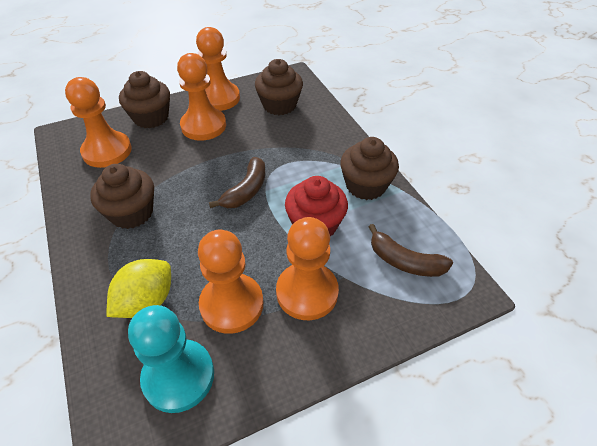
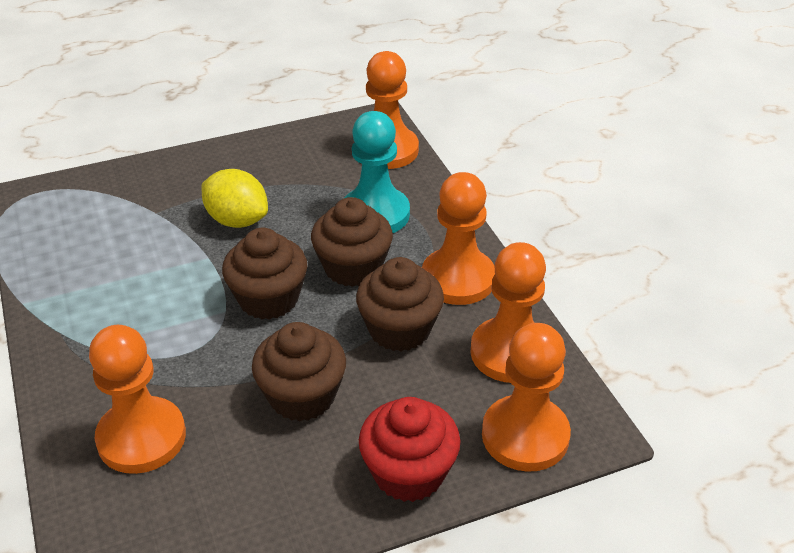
brown banana: [209,157,265,208] [368,224,453,277] = 2 -> none = 0

